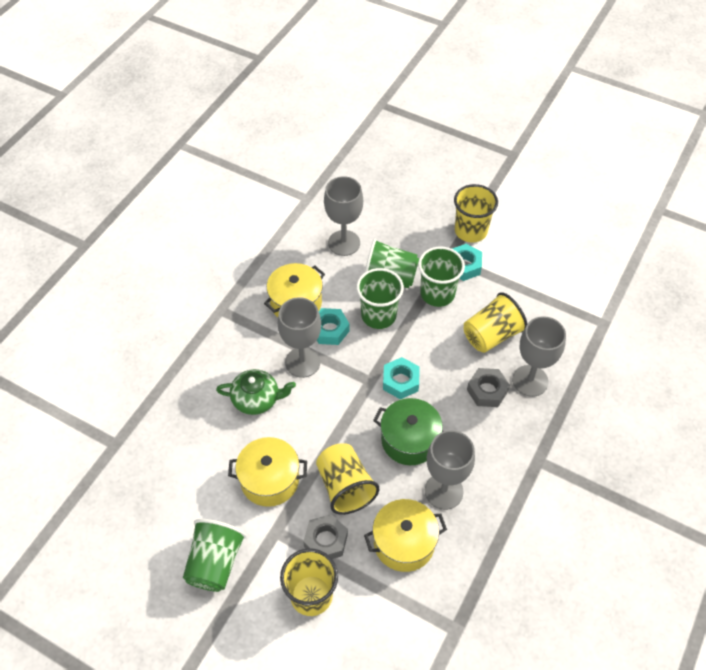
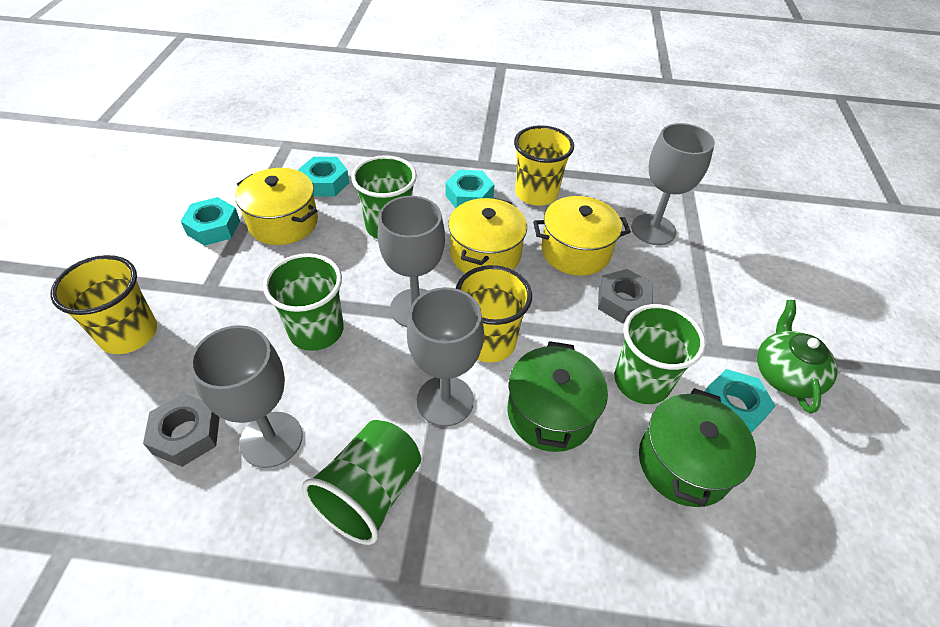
green pot: [373,398,444,465] = 1 -> [507,341,608,452] [639,388,756,507] = 2
turquoise nut: [317,308,350,345] [383,357,420,399] [452,244,482,281] = 3 -> [181,197,240,246] [298,157,349,196] [445,170,495,208] [705,369,775,433] = 4
yellow cup: [280,548,338,616] [316,443,379,515] [454,184,498,243] [464,292,527,353] = 4 -> [50,255,157,354] [456,265,532,363] [514,125,574,206] = 3

